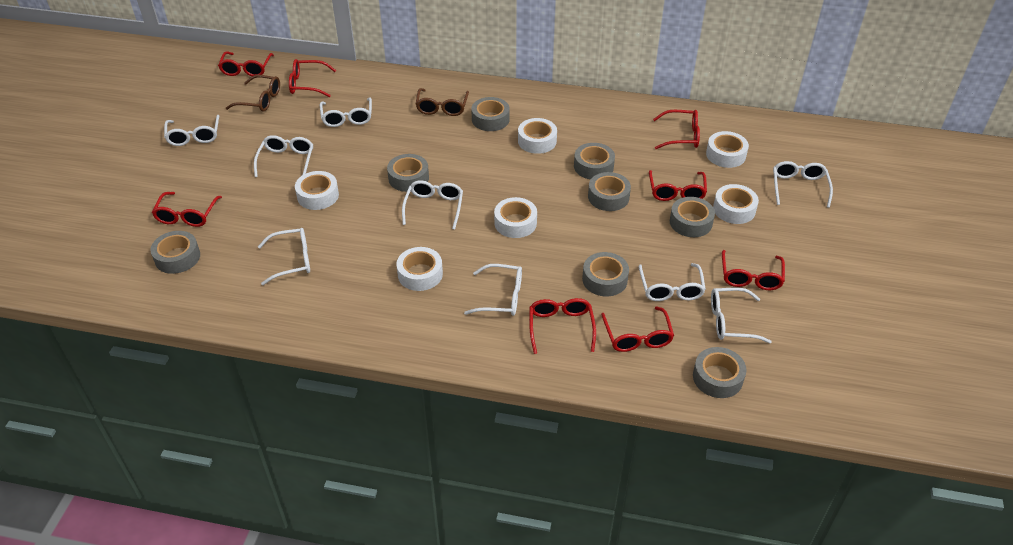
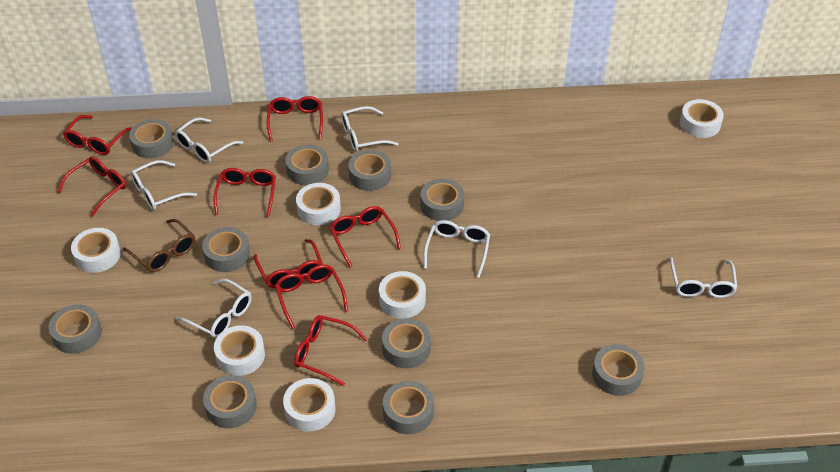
brown glasses: [226,75,280,112] [416,88,469,116] = 2 -> [123,219,195,272] = 1
grey tape: [150,231,200,274] [387,154,429,192] [471,97,510,131] [574,143,615,180] [582,252,629,296] [588,172,631,211] [670,197,715,237] [693,347,747,398] = 8 -> [49,304,102,354] [129,119,174,159] [202,227,250,272] [203,375,257,428] [285,145,329,185] [348,150,391,191] [382,318,431,368] [383,381,434,434] [421,179,464,221] [592,344,645,396] = 10
white glasses: [164,115,219,146] [254,135,313,177] [258,228,310,285] [320,97,372,127] [402,180,463,230] [464,264,522,316] [639,263,706,301] [711,288,771,343] [773,161,833,208] = 9 -> [130,160,197,210] [175,117,243,163] [176,279,252,338] [341,106,398,152] [424,220,490,278] [670,257,737,298] = 6

